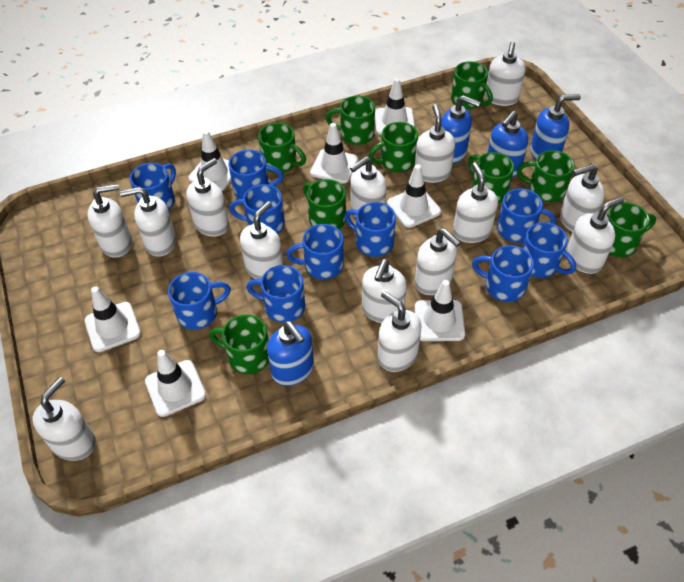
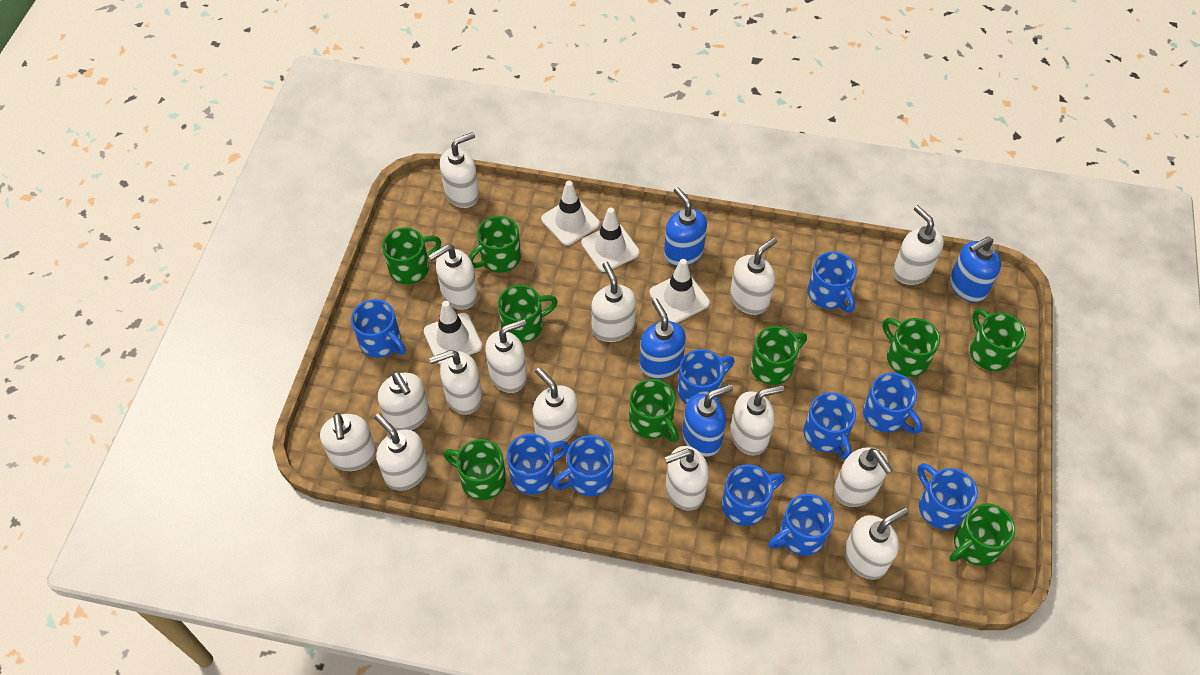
white soap dispenser: [33,377,96,461] [87,184,132,258] [120,187,176,257] [186,158,229,237] [240,201,283,279] [350,156,387,217] [362,259,407,323] [378,291,421,372] [415,104,455,183] [415,228,461,295] [453,162,498,243] [485,42,525,106] [560,164,605,232] [566,197,624,274] = 14 -> [320,413,377,471] [374,414,428,491] [378,371,429,431] [428,244,478,310] [429,350,482,415] [440,132,479,208] [485,319,527,393] [533,368,578,444] [592,262,636,342] [665,446,709,511] [730,237,777,315] [730,385,785,455] [834,447,893,507] [844,507,909,580] [893,205,944,285] = 15
white traffic cone: [85,286,141,352] [145,350,206,417] [188,130,231,191] [310,123,358,184] [375,78,415,135] [387,164,441,228] [415,280,465,341] = 7 -> [423,301,482,365] [541,181,600,246] [581,208,640,272] [649,259,710,323] = 4

